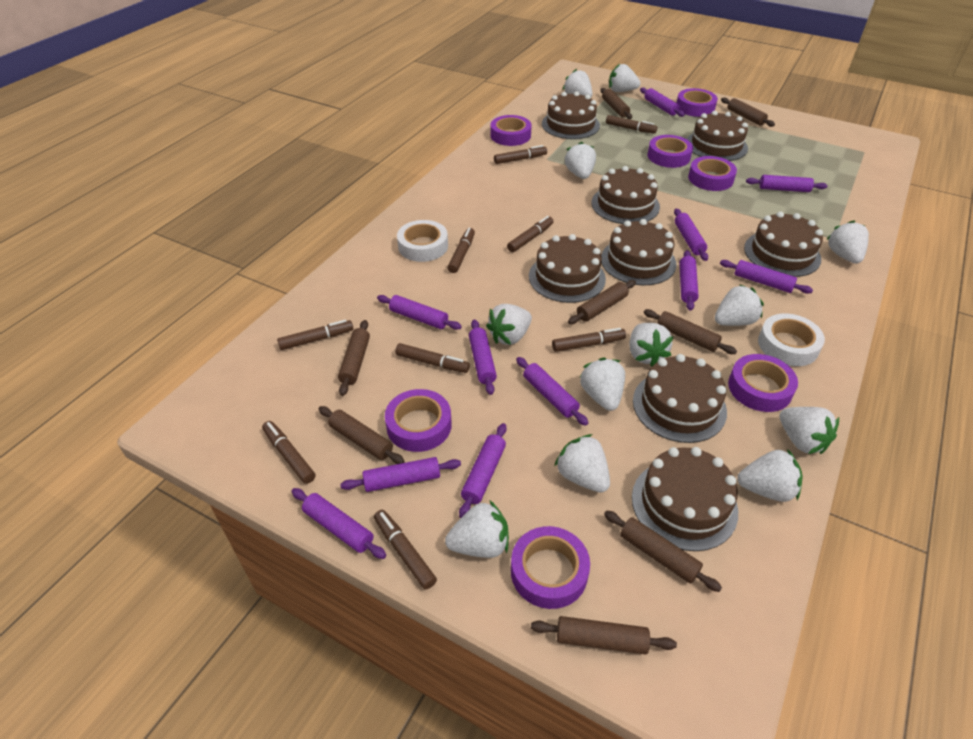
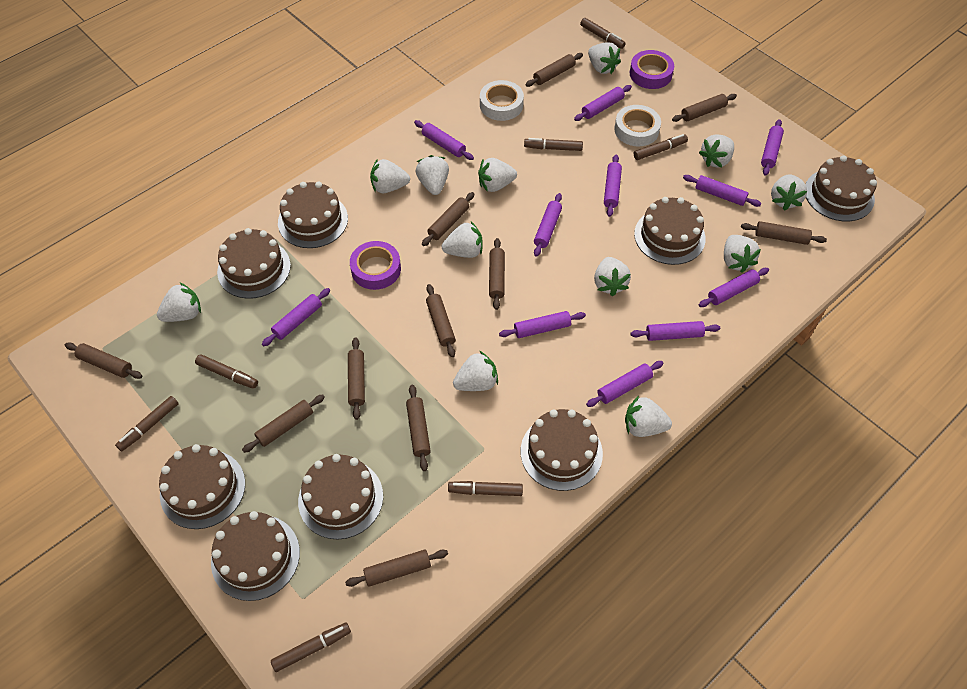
brown marker: [262,421,316,484] [277,320,353,350] [374,510,437,589] [395,343,470,373] [448,228,475,273] [494,145,547,164] [507,216,554,252] [552,328,626,352] [606,115,657,134] = 9 -> [115,396,179,451] [195,354,258,389] [271,622,351,672] [448,481,523,496] [524,138,583,151] [580,18,626,49] [634,134,688,160] = 7
brown rolling pin: [319,406,405,464] [338,320,370,396] [531,616,677,655] [568,280,636,324] [601,88,632,119] [604,510,722,592] [644,309,737,354] [721,97,775,127] = 8 -> [65,342,142,379] [242,394,325,453] [345,549,448,587] [348,337,365,420] [406,385,431,471] [422,192,475,246] [426,284,456,357] [489,238,505,310] [525,53,583,87] [672,94,737,122] [741,221,827,245] = 11
purple tape: [385,389,452,452] [490,115,532,146] [511,526,590,609] [648,135,693,168] [677,88,718,117] [688,156,737,191] [728,354,798,412] = 7 -> [350,241,401,290] [630,50,674,89] = 2

